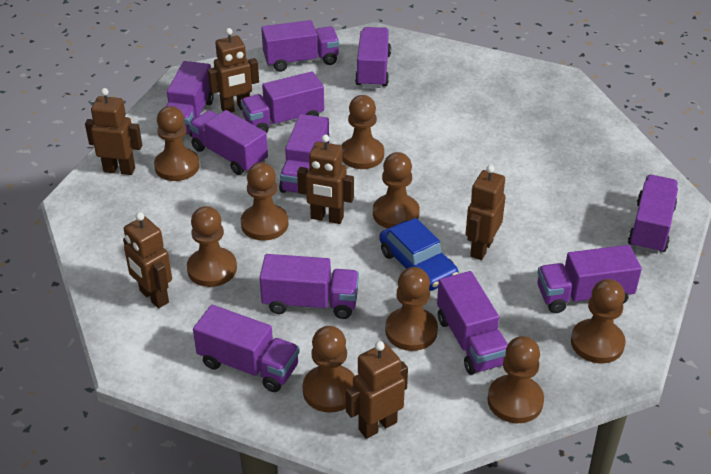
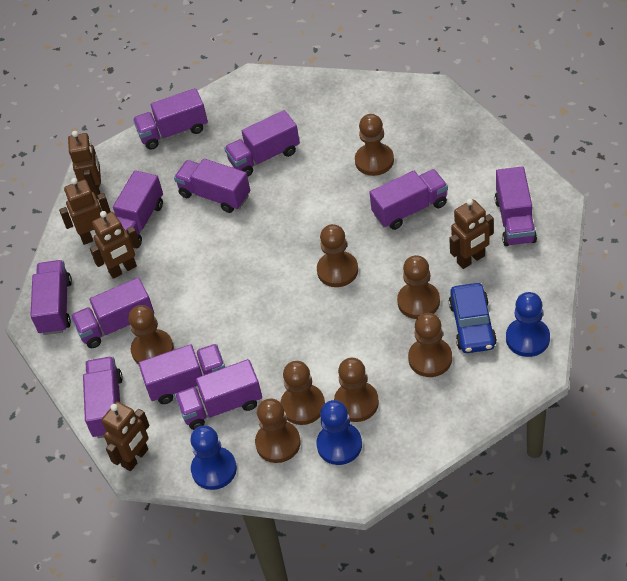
blue pawn: none = 0 -> [190,425,237,490] [316,400,362,465] [506,292,550,357] = 3
brown pawn: [154,106,200,181] [187,206,237,287] [241,162,289,241] [303,326,355,413] [341,95,384,169] [373,152,420,229] [385,267,438,351] [487,336,544,423] [571,279,626,363] = 9 -> [129,305,174,364] [255,399,301,463] [280,361,325,425] [317,224,358,287] [334,358,379,422] [355,114,394,176] [397,255,440,319] [408,313,452,377] = 8
brown robot: [85,88,142,175] [123,212,172,308] [208,28,259,113] [297,135,354,224] [346,341,408,439] [466,165,506,260] = 6 -> [59,178,111,245] [68,131,101,199] [90,211,140,279] [101,401,150,471] [449,198,494,269] = 5

